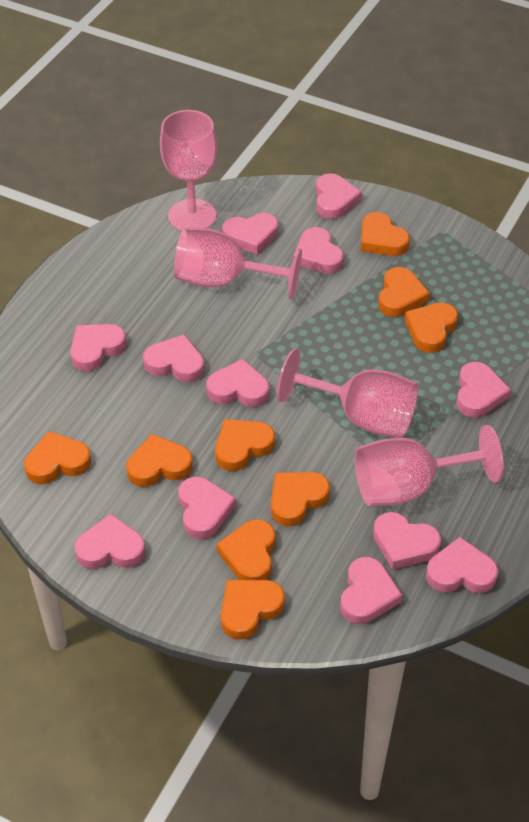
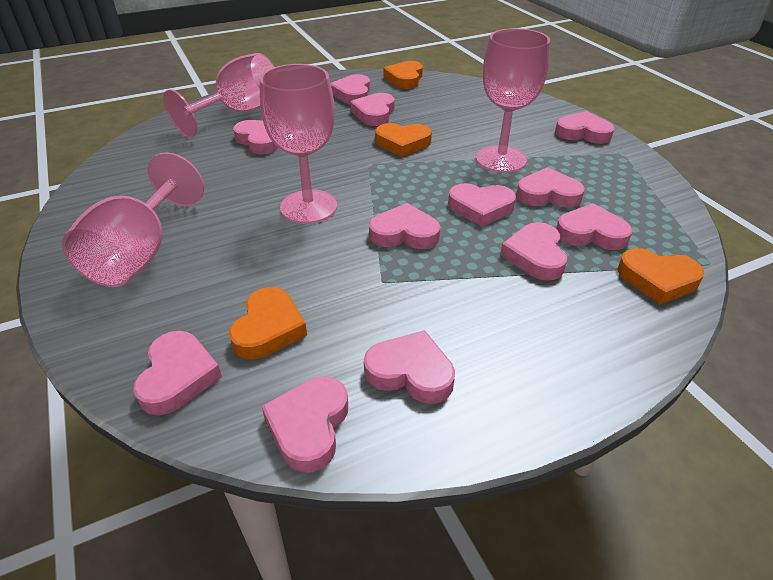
orange heart: [24,431,91,484] [126,434,193,487] [215,419,275,471] [217,519,275,580] [221,580,285,640] [271,472,330,526] [361,212,410,256] [378,267,430,317] [405,303,458,353] = 9 -> [229,287,307,359] [375,123,432,157] [383,61,423,89] [617,248,704,304] = 4

